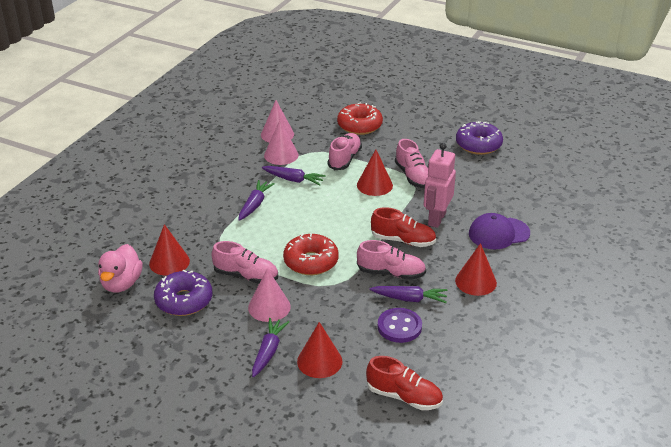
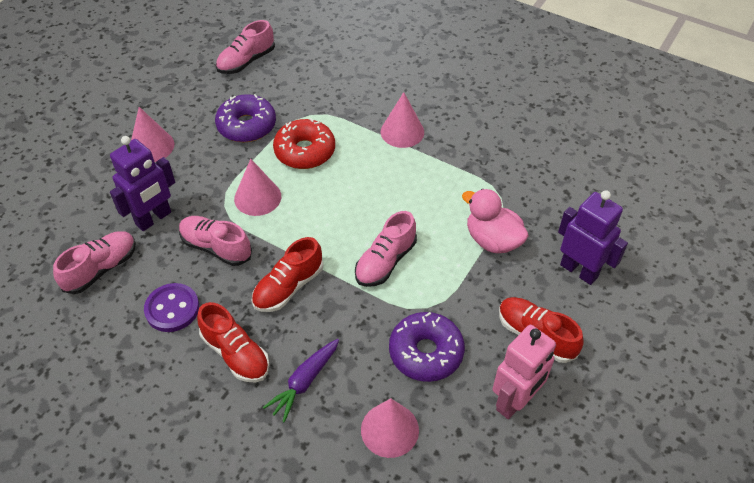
pink cone: [248,268,291,322] [261,100,294,143] [264,120,299,165] = 3 -> [131,107,174,162] [234,159,281,216] [361,398,419,458] [381,92,424,148] = 4
purple cap: [469,213,530,249] = 1 -> none = 0
purple carrot: [238,180,275,221] [252,318,289,377] [262,166,326,185] [369,286,447,303] = 4 -> [263,339,339,422] = 1
purple robot: none = 0 -> [110,136,175,231] [558,190,628,285] = 2
red cone: [149,224,190,276] [297,322,342,378] [357,150,393,196] [455,243,497,296] = 4 -> none = 0
red donut: [283,233,339,275] [337,103,383,135] = 2 -> [273,118,335,169] = 1
red shoe: [366,356,443,410] [371,207,436,247] = 2 -> [197,302,270,382] [252,237,323,312] [499,297,584,363] = 3

